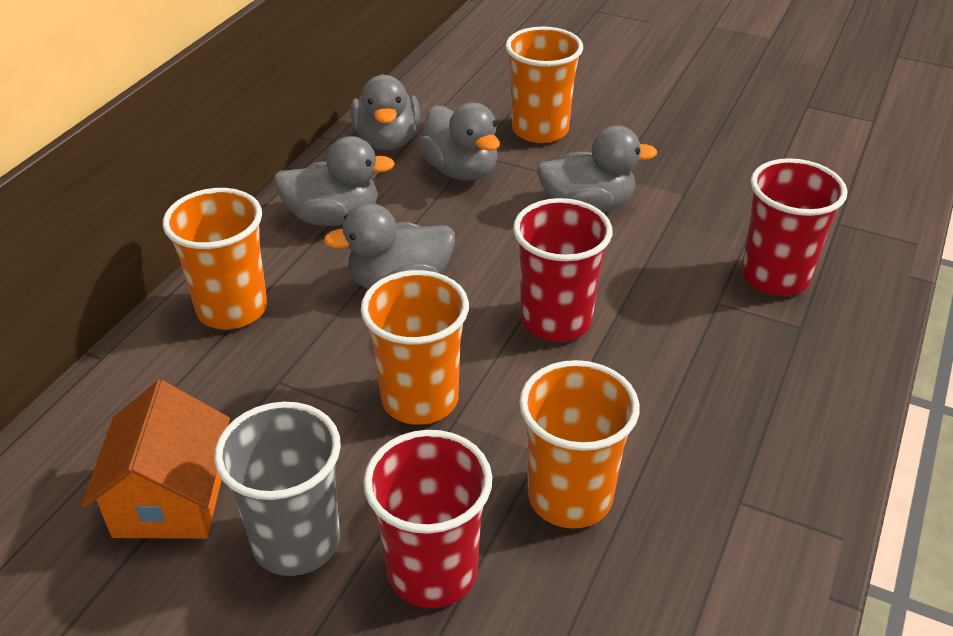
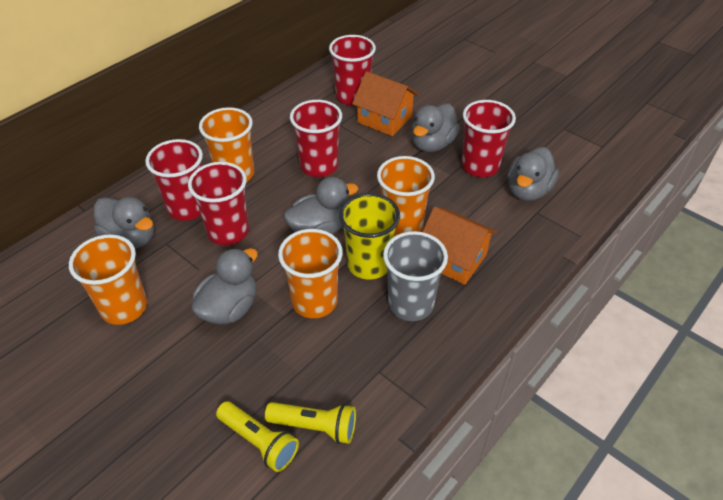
orange house: [81,380,230,539] = 1 -> [352,71,418,136] [423,207,497,285] = 2
red cup: [363,430,492,608] [513,198,612,342] [741,158,847,296] = 3 -> [145,139,203,221] [188,162,249,245] [290,100,342,177] [329,35,376,106] [461,100,516,177] = 5
yellow cup: none = 0 -> [339,193,400,280] = 1
yellow flashlight: none = 0 -> [216,401,299,472] [265,402,356,444] = 2

